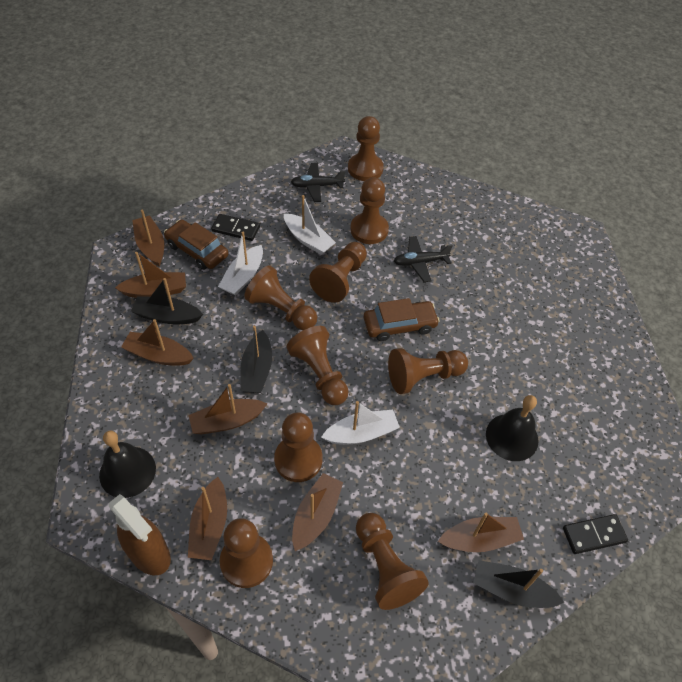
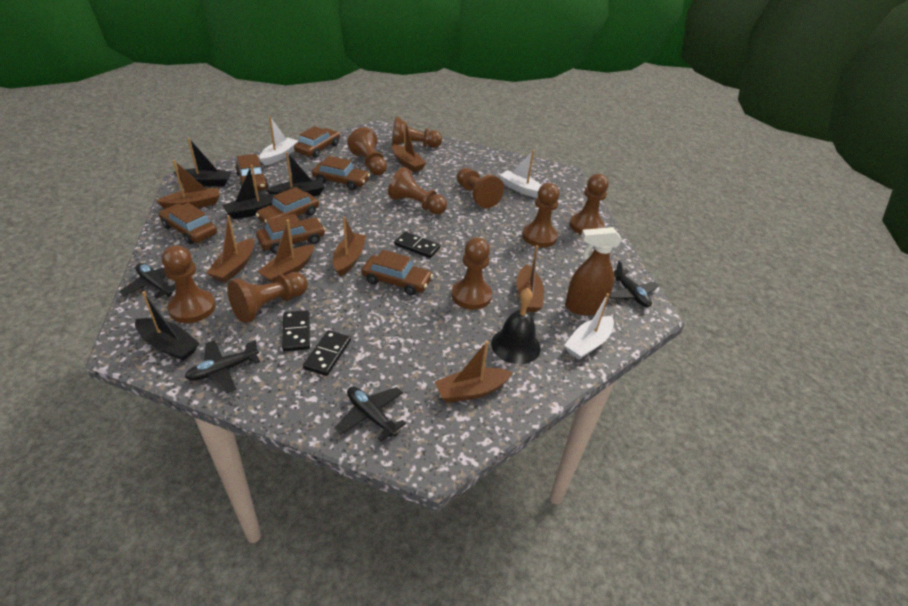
black bell: [99,431,156,498] [486,395,538,461] = 2 -> [491,288,541,364] = 1
black boat: [131,278,203,324] [240,326,272,393] [473,560,564,608] = 3 -> [135,291,199,361] [173,138,231,187] [222,165,276,219] [266,152,325,197] = 4
black domino: [211,214,260,241] [563,514,628,554] = 2 -> [282,310,310,351] [303,330,351,376] [394,232,440,258] = 3
black plane: [291,163,345,202] [394,236,453,282] = 2 -> [119,263,176,298] [185,339,260,393] [335,386,406,441] [610,260,659,307] = 4
brown car: [164,220,229,270] [364,298,440,341] = 2 -> [159,203,217,244] [235,154,269,191] [256,187,319,224] [256,214,325,253] [294,126,340,158] [312,156,370,190] [361,250,433,295] = 7

